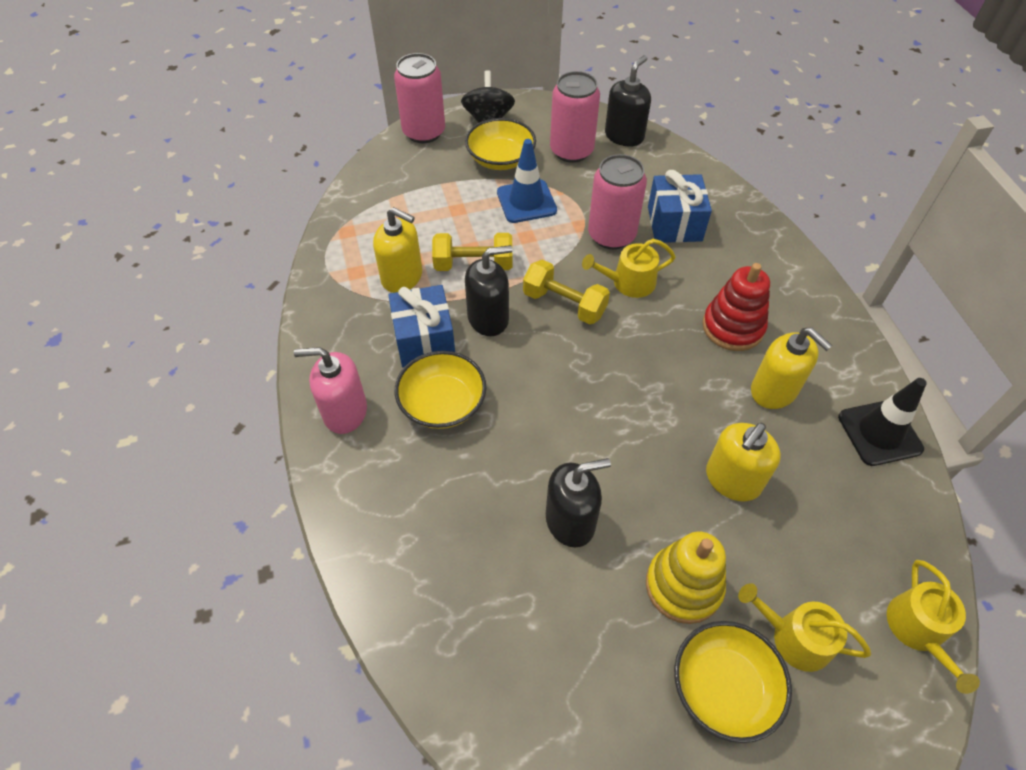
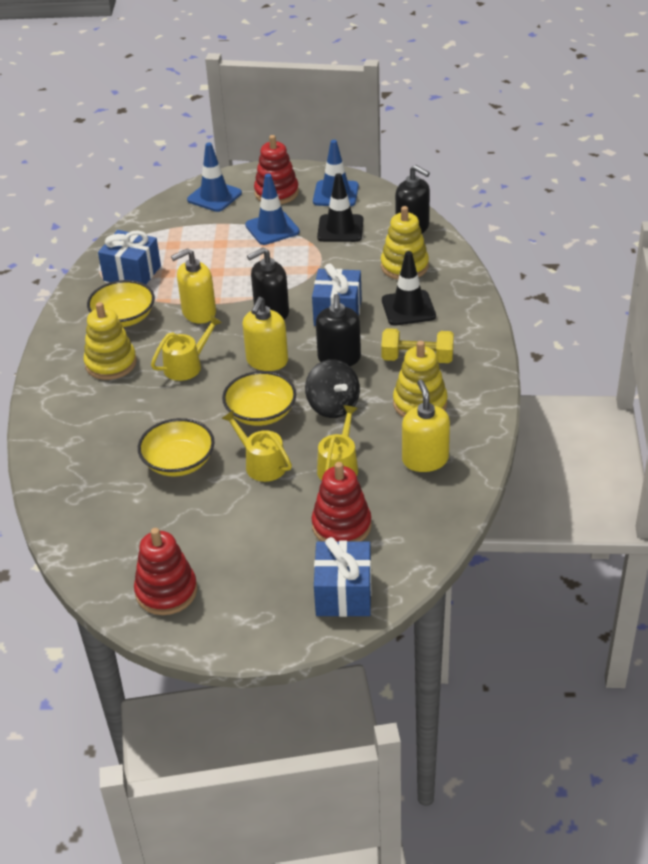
black traffic cone: [838,378,927,466] = 1 -> [317,173,363,242] [382,251,436,326] = 2
blue gift: [388,285,455,367] [648,170,712,243] = 2 -> [98,230,161,284] [312,263,362,326] [314,537,372,617] = 3
blue traffic cone: [497,139,557,223] = 1 -> [187,142,242,212] [245,174,300,245] [313,140,359,207] = 3
pink can: [394,53,445,143] [550,71,600,163] [588,154,647,249] = 3 -> none = 0
pink soap dispenser: [294,347,367,434] = 1 -> none = 0
red stacking toy: [702,263,770,351] = 1 -> [134,528,197,615] [254,135,299,204] [312,462,372,542] = 3
yellow dumbbell: [432,233,512,271] [523,260,610,324] = 2 -> [381,328,454,363] = 1
yellow stacking toy: [646,532,726,624] = 1 -> [84,302,137,380] [381,206,429,280] [393,341,448,417] = 3

